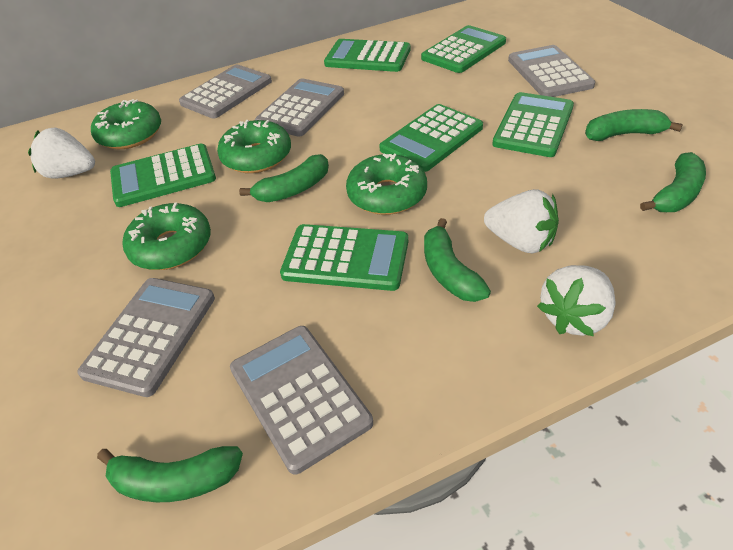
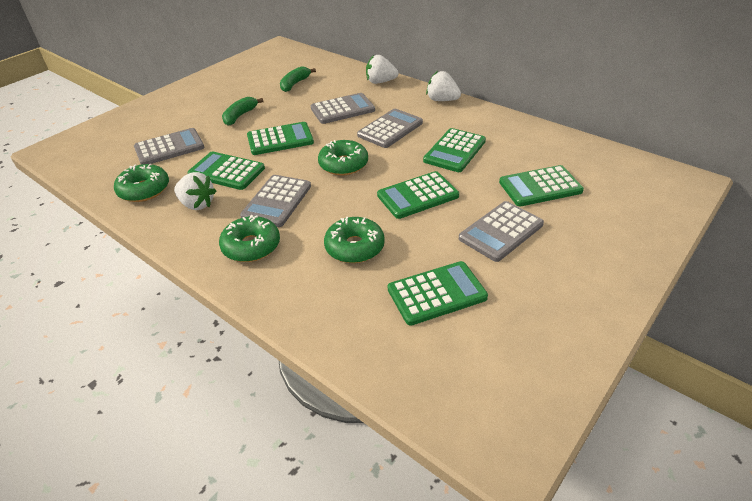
green banana: [97,446,243,502] [239,154,329,202] [424,218,491,302] [585,109,683,141] [640,152,706,212] = 5 -> [222,97,263,126] [280,66,316,92] = 2

